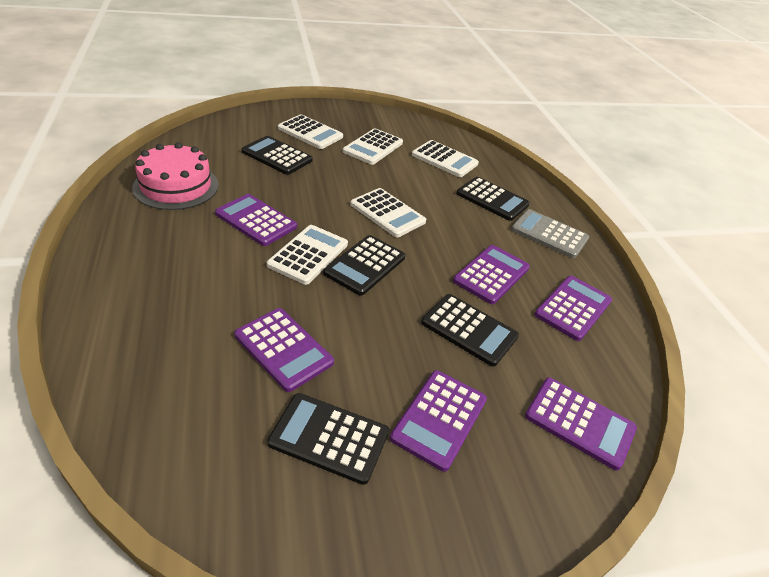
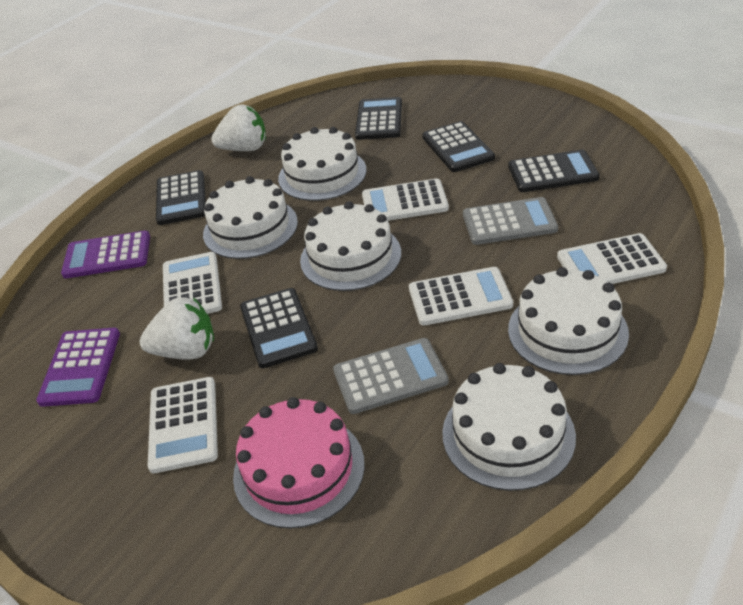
grey calculator: [511,209,589,258] = 1 -> [333,338,449,414] [463,197,558,245] = 2
purple calculator: [215,194,297,246] [234,308,334,392] [390,370,487,472] [453,245,530,304] [525,377,637,471] [534,276,612,341] = 6 -> [36,328,120,407] [61,231,150,278] = 2
white cake: none = 0 -> [203,176,298,259] [278,127,367,201] [300,201,401,291] [442,363,576,491] [508,267,629,375] = 5
white strawberry: none = 0 -> [140,297,214,360] [211,105,266,151] = 2

